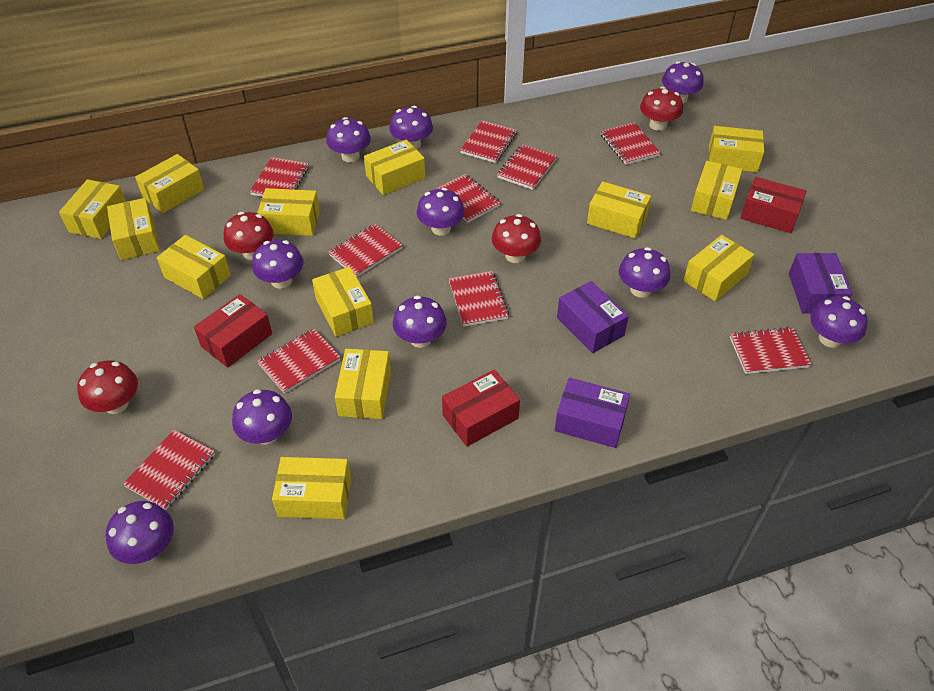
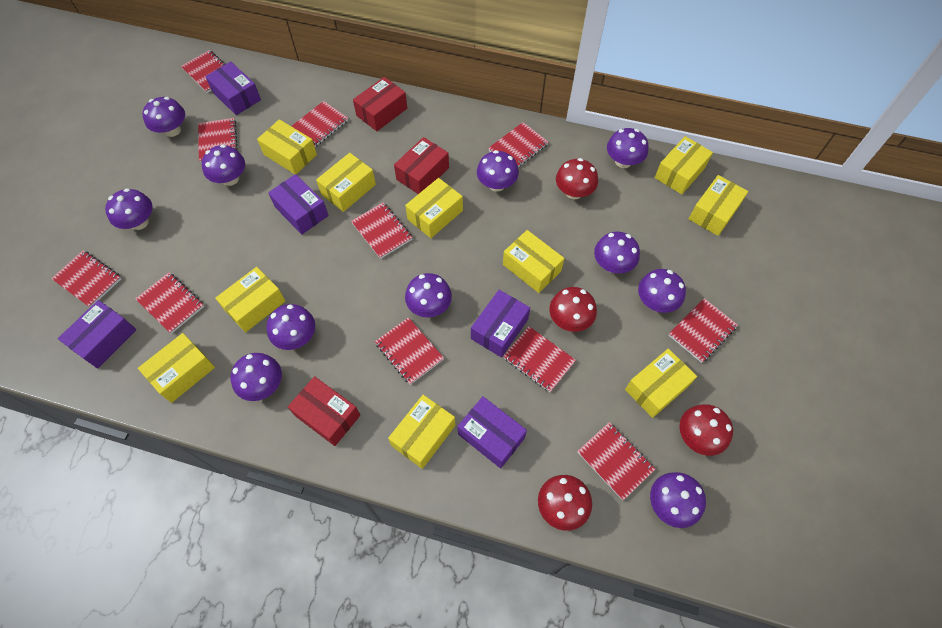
purple box: [555,378,630,448] [557,281,629,353] [789,253,852,314] = 3 -> [58,300,136,368] [205,61,261,115] [268,174,329,234] [457,397,527,468] [471,290,530,357] = 5
purple mushroom: [106,501,174,564] [232,389,292,444] [252,240,303,289] [326,117,371,162] [389,106,433,149] [393,295,447,348] [417,188,465,236] [619,247,671,298] [662,61,704,103] [810,296,868,348] = 10 -> [105,188,153,230] [142,97,185,137] [202,145,245,186] [231,353,282,401] [267,304,315,350] [405,273,452,317] [477,150,519,192] [594,232,640,274] [607,128,648,168] [638,269,686,313] [650,472,706,528] = 11
red notebook: [123,430,215,510] [250,157,309,197] [257,328,341,394] [328,224,403,277] [436,174,500,223] [449,271,509,327] [460,120,517,163] [497,144,557,190] [601,122,661,165] [730,327,812,374] = 10 -> [51,251,121,307] [135,272,204,334] [181,50,225,93] [198,118,238,163] [291,101,348,147] [351,202,413,259] [375,317,444,385] [488,122,548,167] [503,326,576,392] [577,422,655,500] [669,298,738,363] = 11
yellow box: [59,179,126,239] [107,198,160,260] [135,154,204,213] [157,235,231,299] [257,188,320,236] [272,457,351,519] [312,267,374,337] [335,349,391,419] [364,139,425,195] [587,181,651,238] [683,235,754,302] [691,161,742,220] [709,126,764,172] = 13 -> [138,333,215,403] [215,267,285,332] [257,119,317,174] [316,153,376,212] [388,395,456,469] [405,178,463,238] [503,230,565,293] [625,349,697,418] [655,136,713,195] [689,175,748,236] = 10

